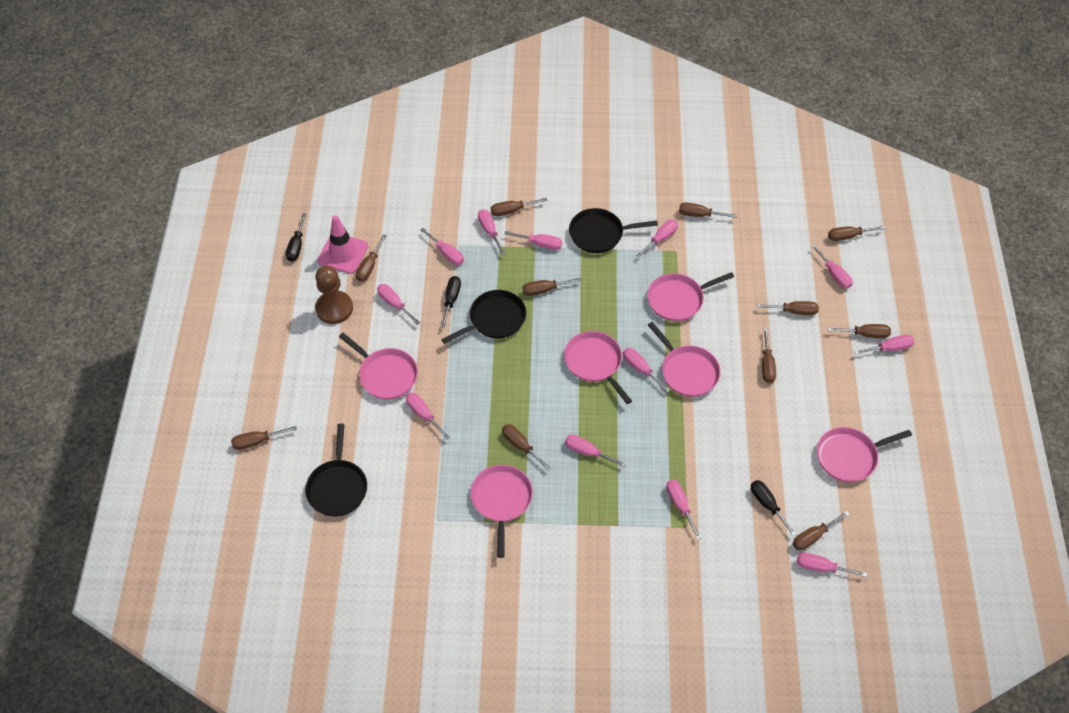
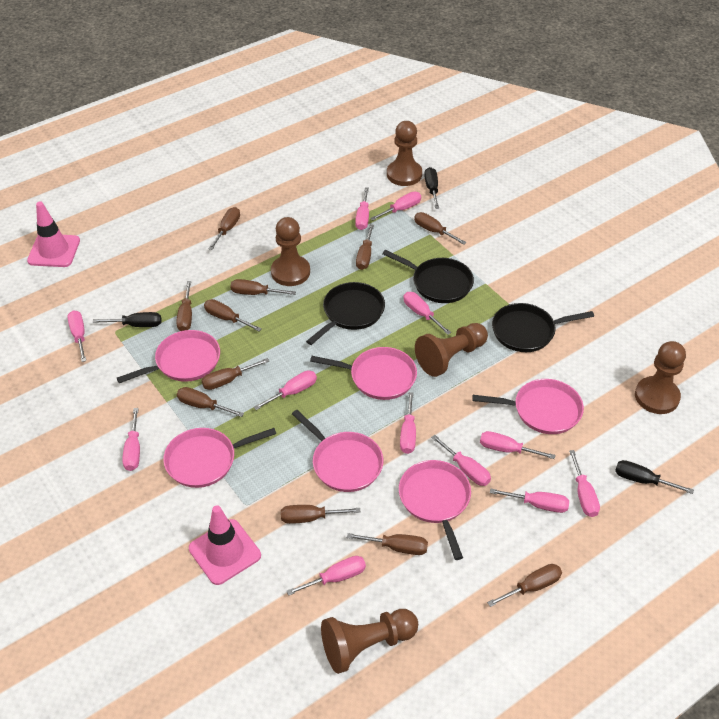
brown pawn: [315,266,353,324] = 1 -> [271,217,310,286] [321,609,418,674] [387,121,422,186] [415,323,488,377] [635,341,686,414] = 5
pink traffic cone: [317,215,368,274] = 1 -> [27,201,80,267] [189,505,261,585] = 2

